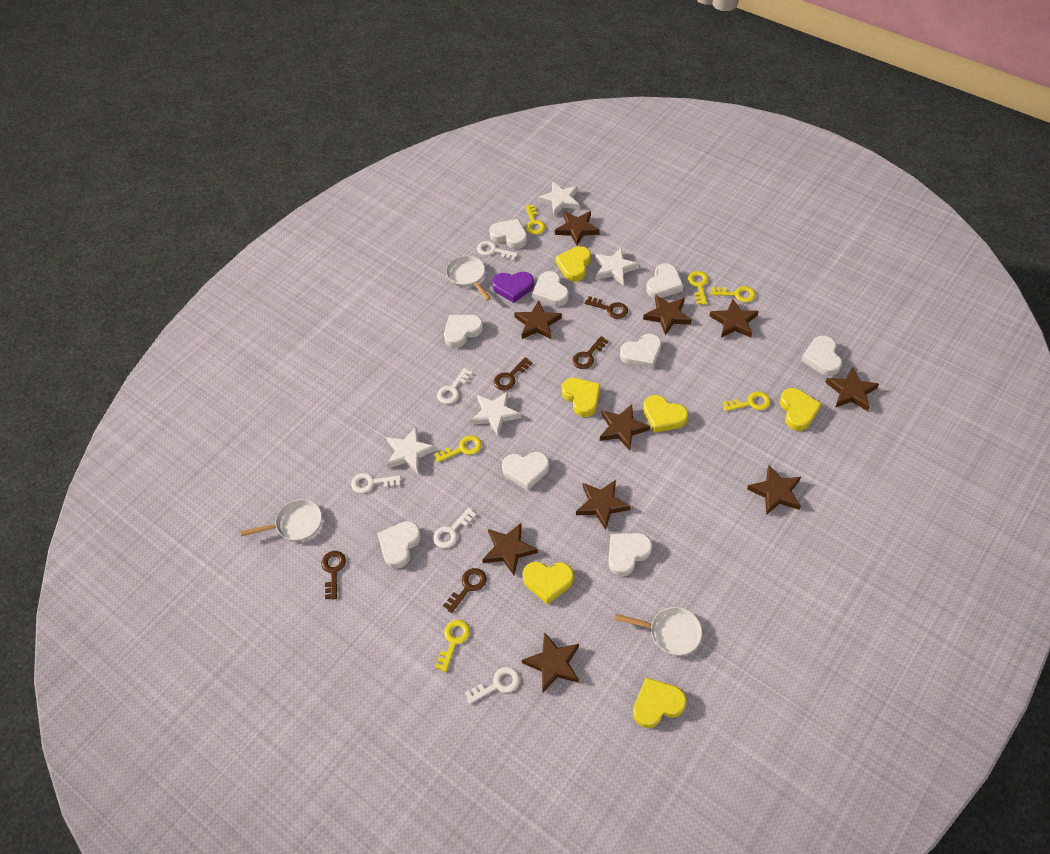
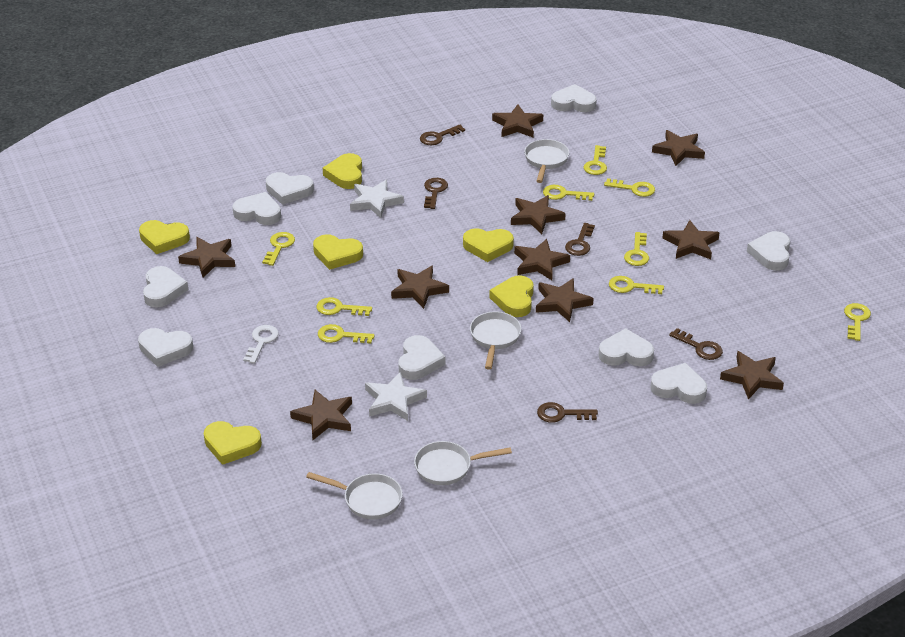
purple heart: [492,272,534,303] = 1 -> none = 0
white key: [351,473,401,493] [433,508,476,548] [437,368,472,404] [465,667,520,704] [477,241,518,260] = 5 -> [243,325,279,364] = 1
white pan: [240,499,322,541] [446,256,491,301] [614,607,702,656] = 3 -> [306,472,403,519] [414,441,512,485] [470,311,521,370] [524,139,569,183] = 4
white star: [386,427,436,473] [470,391,521,436] [537,181,579,216] [595,248,639,285] = 4 -> [350,180,404,218] [365,372,427,421] = 2
yellow key: [434,435,482,463] [435,620,470,672] [525,205,545,235] [688,271,709,305] [710,286,756,302] [722,391,771,412] = 6 -> [262,232,295,266] [317,297,372,316] [318,324,375,344] [543,185,594,201] [584,145,607,175] [604,178,655,197] [609,276,664,294] [624,232,649,266] [844,303,871,341] = 9

